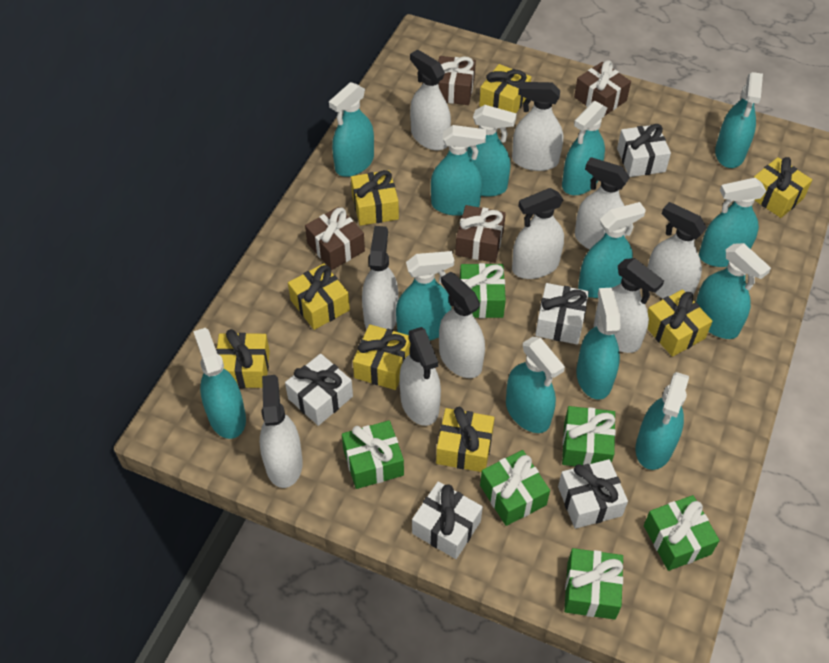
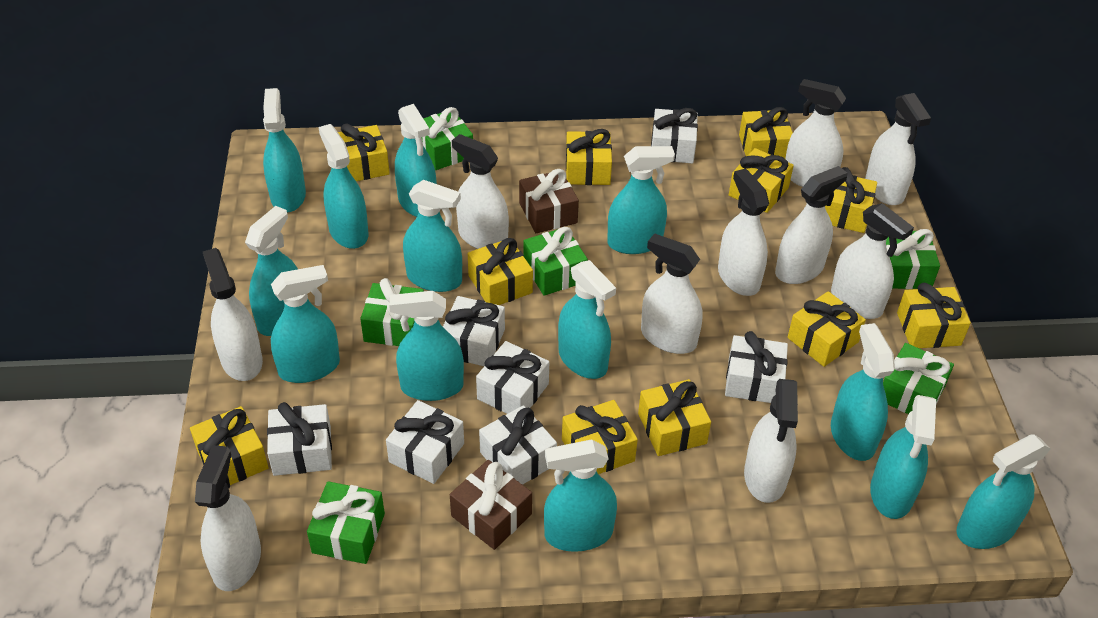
brown gift: [305,207,365,270] [438,56,476,105] [455,205,506,263] [574,60,631,115] = 4 -> [450,460,532,550] [519,169,579,233] = 2
white gift: [285,354,353,426] [412,481,483,559] [535,283,589,344] [558,459,628,529] [617,124,671,177] = 5 -> [267,402,332,476] [386,400,464,484] [443,296,505,366] [476,341,549,414] [479,405,557,485] [651,108,698,163] [725,331,788,403] = 7
yellow gift: [216,329,270,388] [288,263,350,330] [351,170,399,226] [353,324,411,390] [436,407,495,472] [479,64,531,113] [648,289,713,357] [754,157,812,218] = 8 -> [190,406,268,485] [338,124,390,181] [468,238,533,305] [562,400,638,474] [566,129,612,185] [638,379,711,456] [729,148,794,213] [739,107,793,158] [788,291,866,367] [825,167,877,233] [897,283,971,348] = 11

